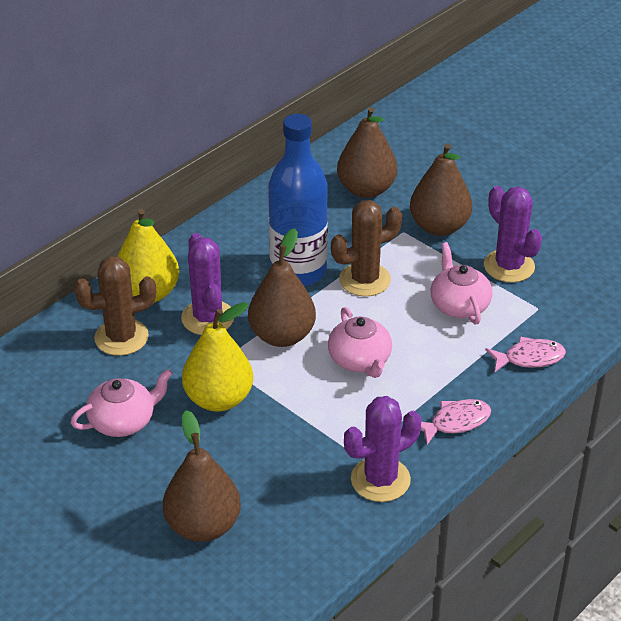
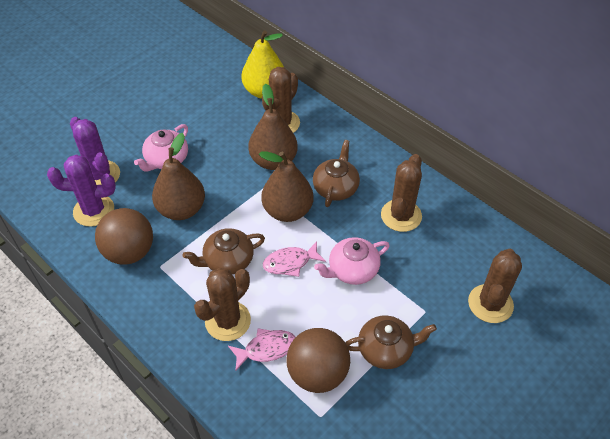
blue bottle: [268,114,328,286] = 1 -> none = 0
brown ball: none = 0 -> [95,208,153,265] [286,328,350,393] = 2
brown cactus: [74,256,156,356] [331,200,402,296] = 2 -> [194,268,251,341] [262,67,300,133] [381,154,422,232] [468,249,522,323] = 4
brown pear: [163,410,241,542] [248,228,316,347] [337,107,397,198] [410,143,472,236] = 4 -> [152,133,205,220] [248,83,298,170] [259,152,313,222] = 3
brown teapot: none = 0 -> [183,228,265,274] [313,140,360,207] [345,316,437,369] = 3
pink teapot: [71,369,173,437] [328,307,392,378] [431,242,492,324] = 3 -> [134,124,188,172] [314,237,390,285] = 2
purple cactus: [181,233,234,335] [344,396,421,502] [484,186,542,283] = 3 -> [47,155,116,227] [70,117,120,185] = 2
yellow pear: [117,209,179,302] [182,302,253,412] = 2 -> [241,30,284,99] = 1

